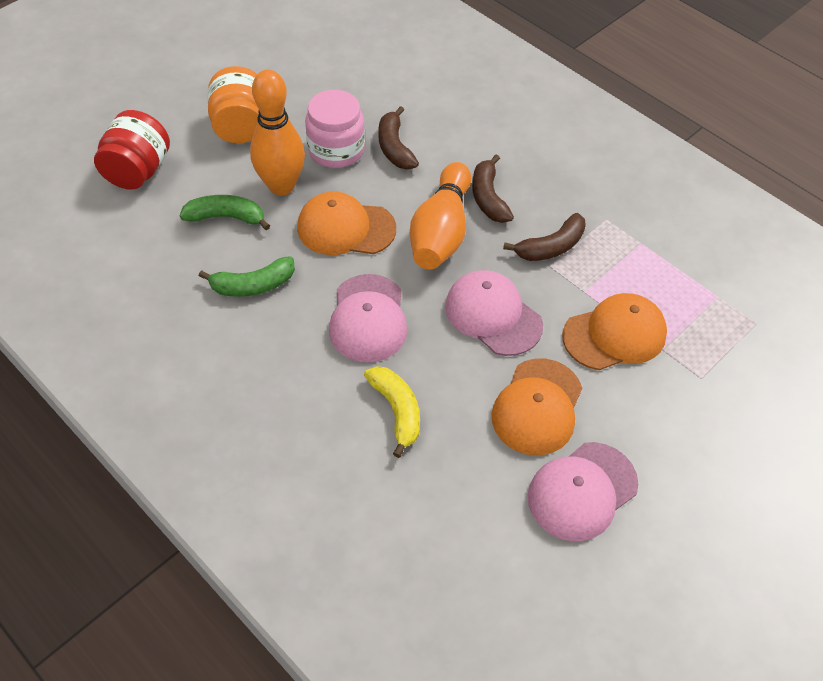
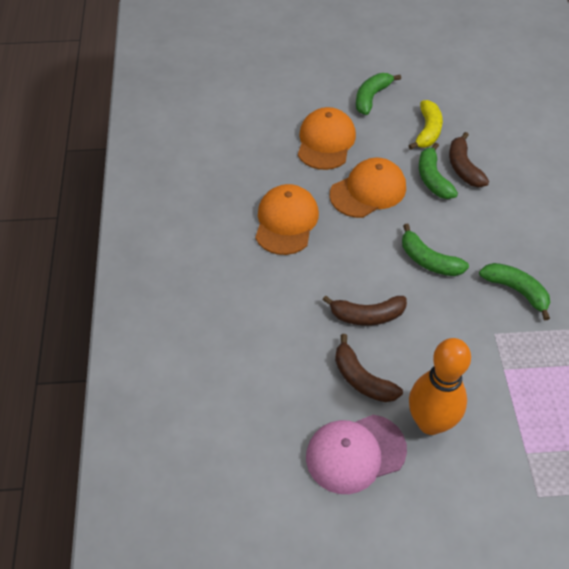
green banana: [180,195,270,230] [199,256,295,297] = 2 -> [356,73,401,115] [402,224,469,276] [419,143,458,199] [479,263,550,320] = 4
orange bowling pin: [250,70,305,195] [410,162,471,270] = 2 -> [409,338,471,435] = 1
orange jar: [208,66,259,143] = 1 -> none = 0
pink cap: [329,274,407,362] [445,270,543,356] [528,442,638,541] = 3 -> [306,414,407,494] = 1
pink jar: [305,90,365,168] = 1 -> none = 0
red jar: [94,110,170,190] = 1 -> none = 0

